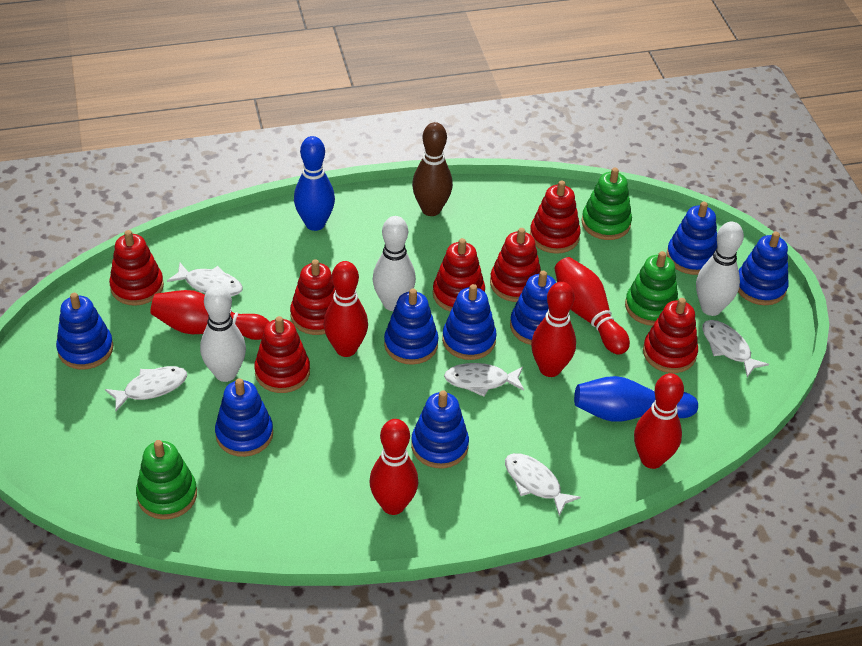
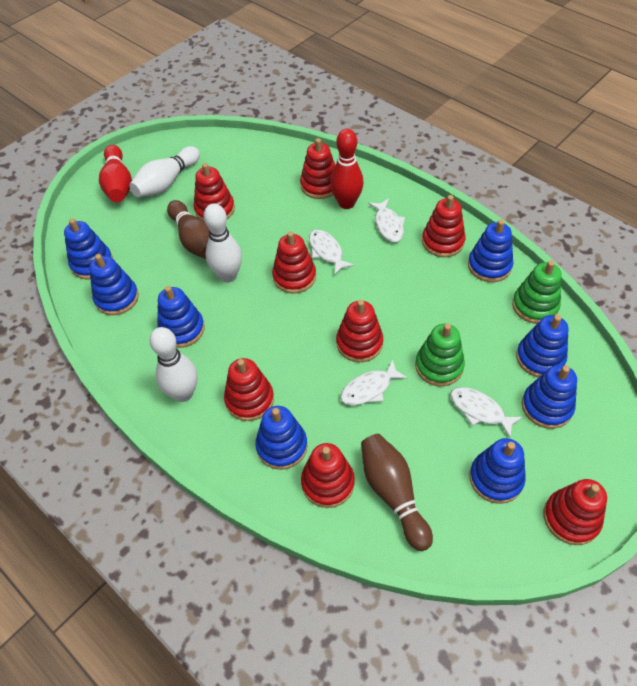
blue bowling pin: [294,136,335,231] [574,376,698,422] = 2 -> none = 0
brown bowling pin: [412,122,453,216] = 1 -> [167,200,209,259] [361,434,433,551] = 2
green stacking toy: [136,440,197,520] [581,168,632,240] [625,251,678,326] = 3 -> [415,323,465,386] [512,261,561,324] = 2
red bowling pin: [150,290,269,340] [324,261,368,357] [369,419,418,515] [531,282,576,377] [554,257,630,355] [634,373,684,469] = 6 -> [99,145,132,202] [330,129,364,209] = 2
red stacking toy: [109,230,164,306] [254,316,310,393] [290,259,335,335] [433,238,485,311] [490,228,541,302] [530,180,581,254] [643,298,698,373] = 7 -> [194,163,235,220] [224,358,274,421] [272,231,316,294] [300,138,335,199] [301,443,355,508] [336,300,383,362] [422,195,465,257] [544,479,607,545] = 8
white fish: [105,366,187,411] [167,263,243,297] [444,363,524,397] [505,453,581,516] [702,320,769,377] = 5 -> [309,229,355,275] [340,359,408,405] [368,199,405,242] [450,387,523,438] = 4

